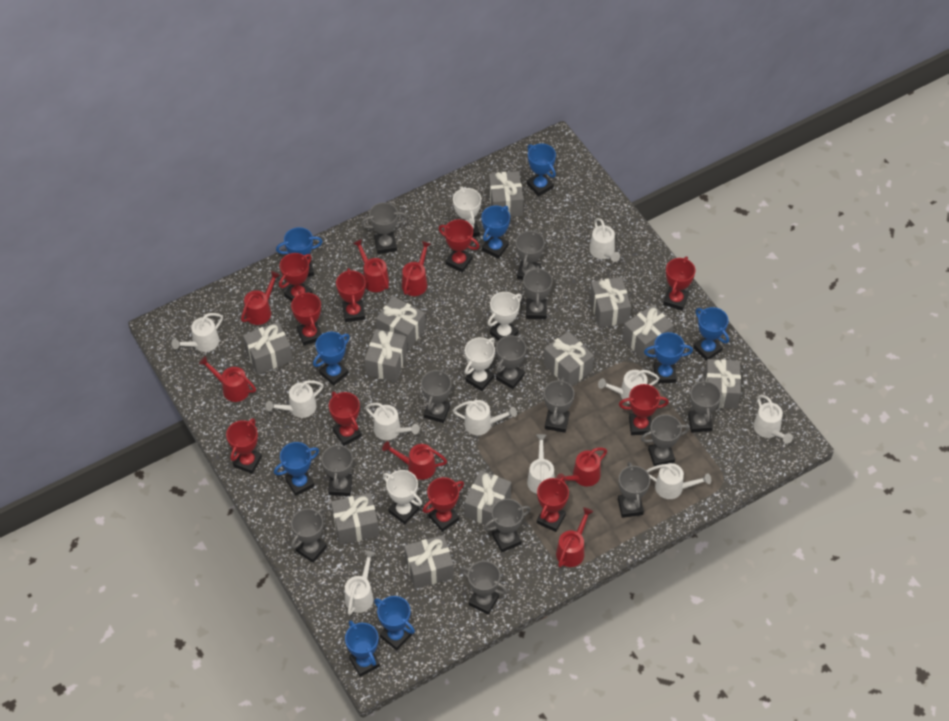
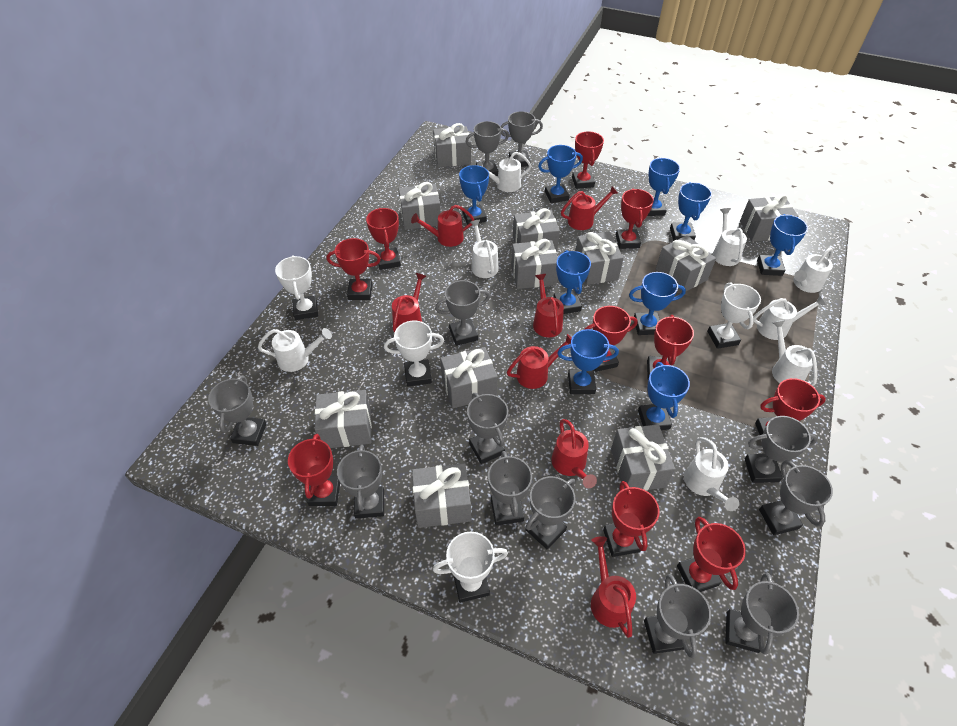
grey trophy: [291,508,327,563] [321,441,353,496] [361,202,407,254] [421,368,451,423] [461,561,508,615] [484,499,531,552] [496,335,526,389] [516,229,545,280] [523,266,553,319] [544,377,574,433] [618,462,650,518] [641,414,689,466] [688,378,721,432] = 13 -> [208,375,267,446] [337,445,384,519] [435,280,490,346] [466,121,509,176] [467,393,508,464] [488,451,532,525] [501,111,543,167] [525,476,576,549] [644,574,711,659] [725,573,799,655] [745,416,817,483] [759,460,833,535] = 12
white watering can: [172,313,223,352] [266,380,324,418] [345,550,376,615] [365,403,420,440] [453,400,517,435] [527,434,555,494] [589,218,620,262] [598,370,660,404] [646,463,711,499] [753,395,793,444] = 10 -> [258,328,332,372] [470,220,499,278] [477,152,531,192] [684,437,739,511] [712,208,747,266] [753,295,826,340] [772,320,817,386] [794,248,833,293] = 8

